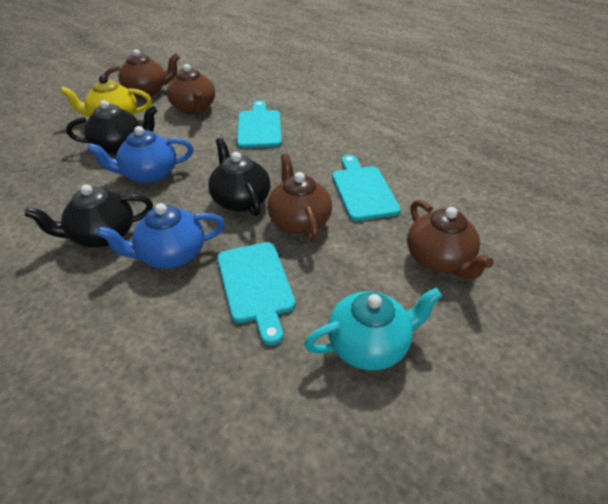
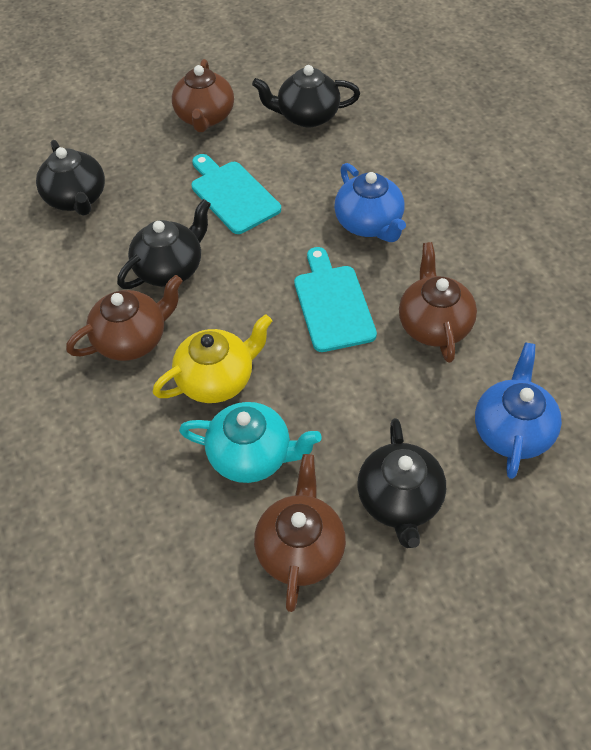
black teapot: [25,184,153,248] [66,100,157,155] [208,138,271,216] = 3 -> [36,140,105,216] [117,199,211,289] [252,65,360,127] [357,418,446,548] = 4
turquoise cutting board: [217,242,296,345] [237,100,282,148] [332,155,401,221] = 3 -> [191,154,281,234] [294,247,377,352] = 2

